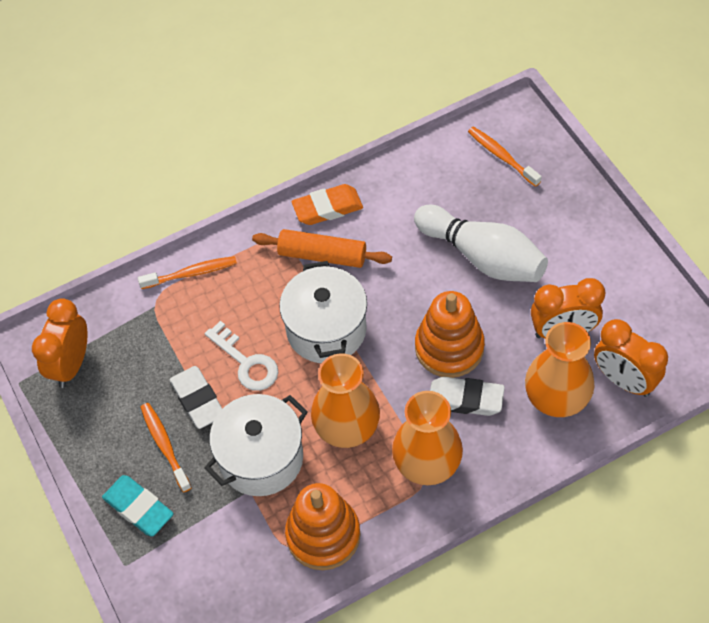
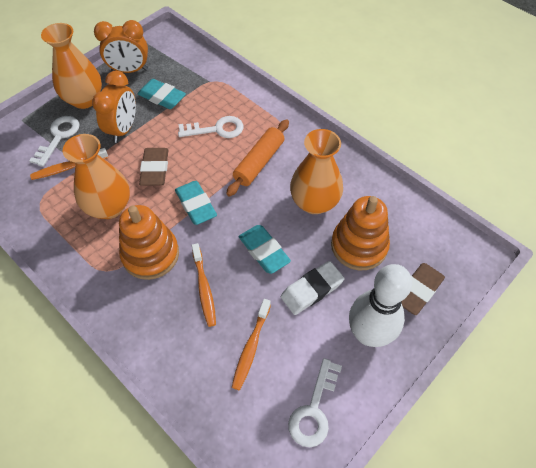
brown eraser: none = 0 -> [139,148,168,186] [401,263,445,315] = 2
orange clock: [32,298,88,388] [531,278,605,339] [594,319,668,397] = 3 -> [92,71,136,143] [94,20,148,73] = 2
orange eraser: [292,184,363,225] = 1 -> none = 0
turquoise eraser: [102,475,174,537] = 1 -> [138,79,186,109] [175,181,217,225] [239,225,291,274] = 3
white eraser: [170,366,222,429] [430,377,505,416] = 2 -> [281,261,345,315] = 1
white key: [205,321,279,391] = 1 -> [29,116,80,167] [178,116,244,138] [288,358,342,447] = 3
white pot: [205,394,308,496] [279,261,367,363] = 2 -> none = 0

